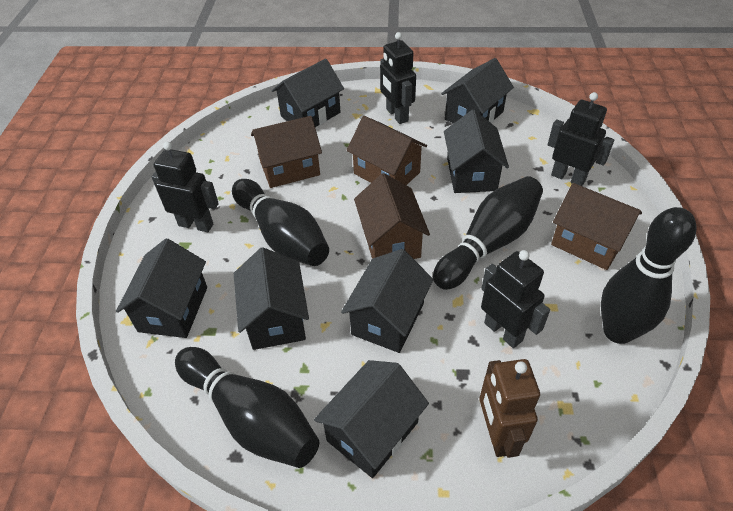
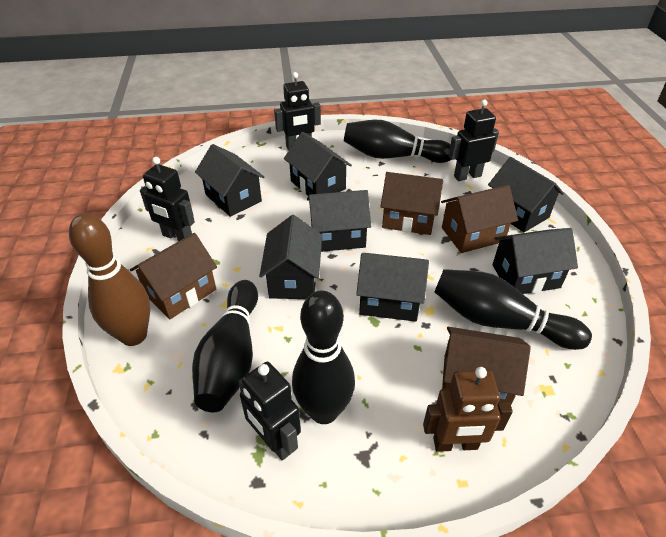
brown bowling pin: none = 0 -> [69,214,150,346] = 1

